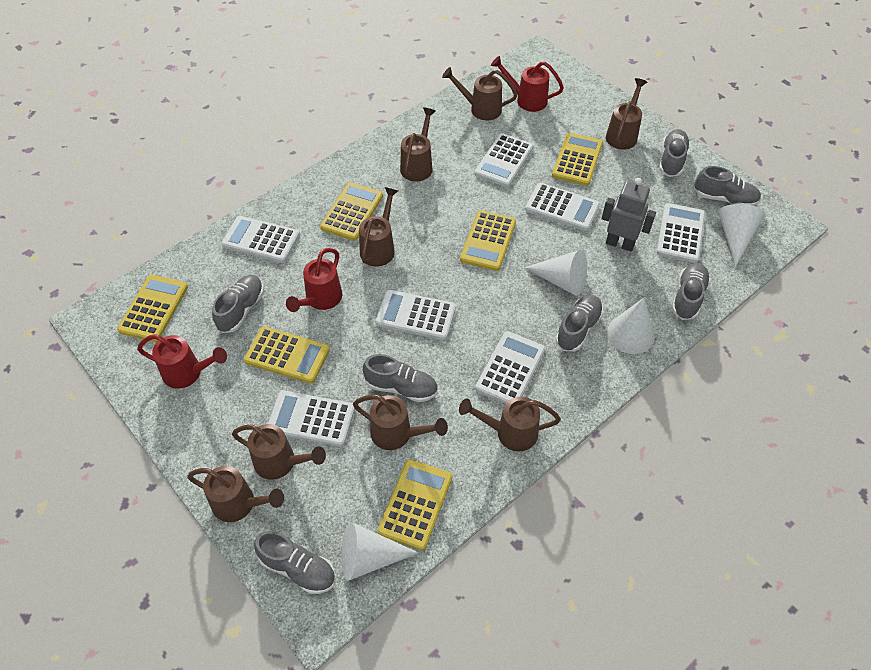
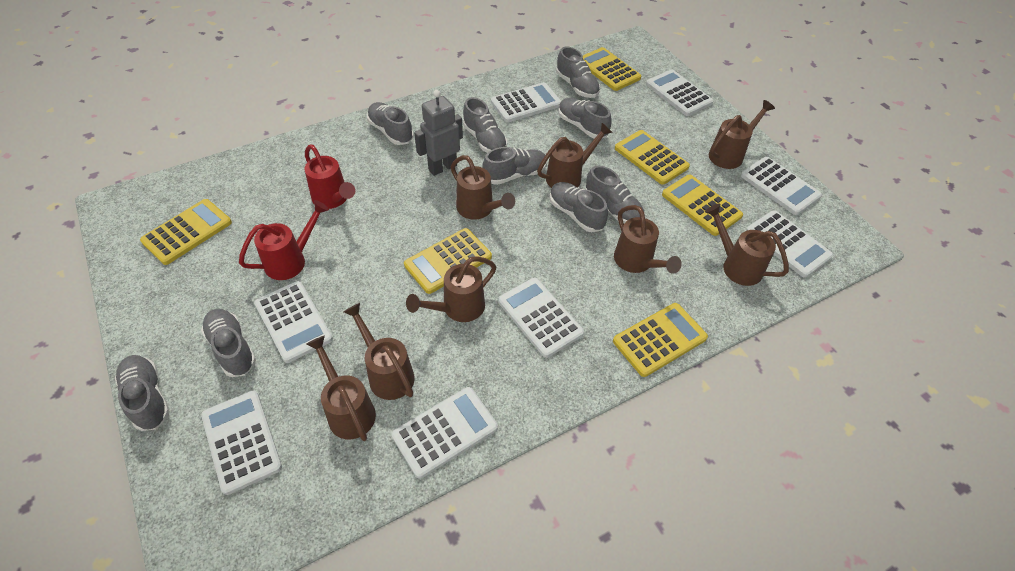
grey shoe: [212,275,264,333] [254,531,336,594] [363,354,438,402] [555,295,603,352] [659,129,690,177] [672,263,710,320] [694,166,761,206] = 7 -> [115,355,170,431] [201,309,256,377] [367,102,413,145] [463,97,507,153] [482,147,547,185] [549,182,608,232] [556,46,600,98] [558,98,612,139] [586,166,644,224] = 9
red watering can: [137,334,227,389] [286,248,342,312] [491,56,564,112] = 3 -> [239,200,329,280] [304,144,355,209] = 2
white calculator: [221,216,300,263] [268,390,355,447] [375,290,456,340] [475,133,533,187] [475,331,545,404] [525,183,600,231] [657,203,705,263] = 7 -> [201,390,282,495] [254,281,333,363] [391,387,498,479] [491,82,561,123] [498,278,584,358] [646,70,714,116] [741,157,822,215] [746,210,833,278] = 8
white cone: [341,522,419,581] [524,250,587,296] [607,298,655,354] [718,204,765,267] = 4 -> none = 0

